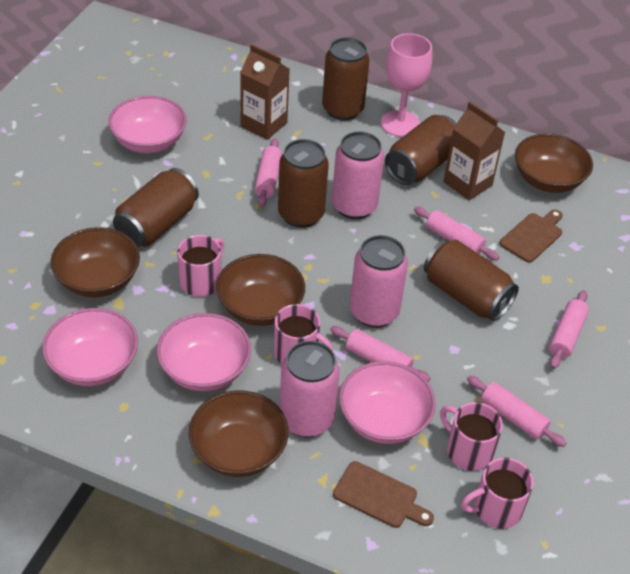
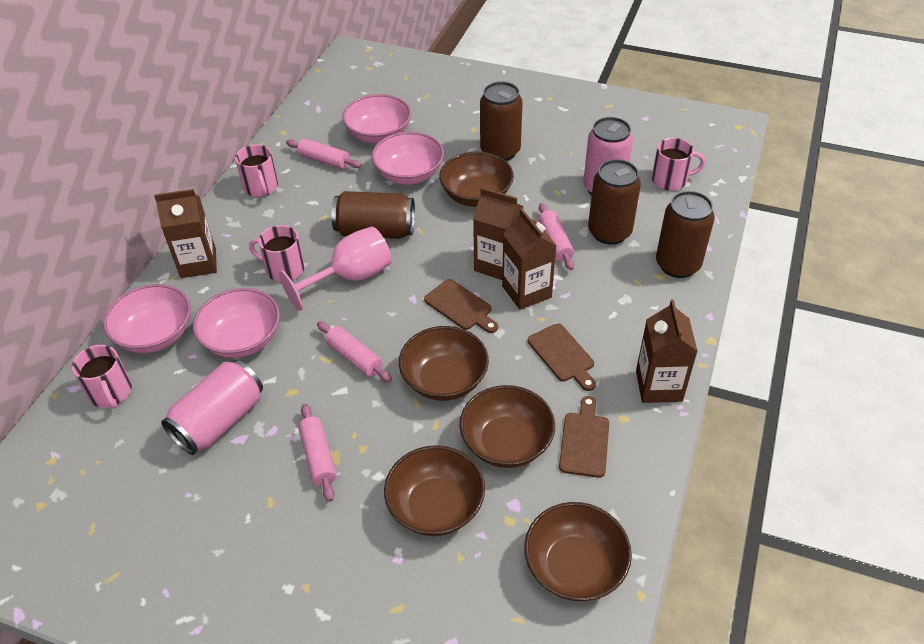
brown bowl: [51,227,140,297] [189,391,289,477] [216,254,305,326] [515,134,593,193] = 4 -> [384,445,485,536] [399,326,489,401] [439,152,514,207] [459,385,555,468] [524,502,632,601] = 5
brown can: [113,168,199,247] [278,139,329,228] [322,37,370,121] [385,115,457,185] [424,239,519,321] = 5 -> [331,191,415,239] [480,81,523,161] [588,159,641,245] [656,191,715,278] = 4
brown carton: [240,44,290,140] [443,102,505,200] = 2 -> [154,189,217,278] [473,187,524,280] [502,208,557,310] [636,300,698,403] = 4
brown cutting board: [333,461,434,528] [500,210,563,263] = 2 -> [424,279,498,333] [528,323,596,391] [559,396,609,478] = 3
pink can: [279,341,340,438] [332,131,384,219] [350,235,408,328] = 3 -> [161,360,263,455] [583,117,633,195] = 2
pink rolling pin: [254,138,282,207] [330,326,430,382] [414,207,500,261] [467,376,566,447] [549,290,589,369] = 5 -> [286,138,362,169] [298,404,337,502] [317,321,392,382] [538,203,574,270] = 4

